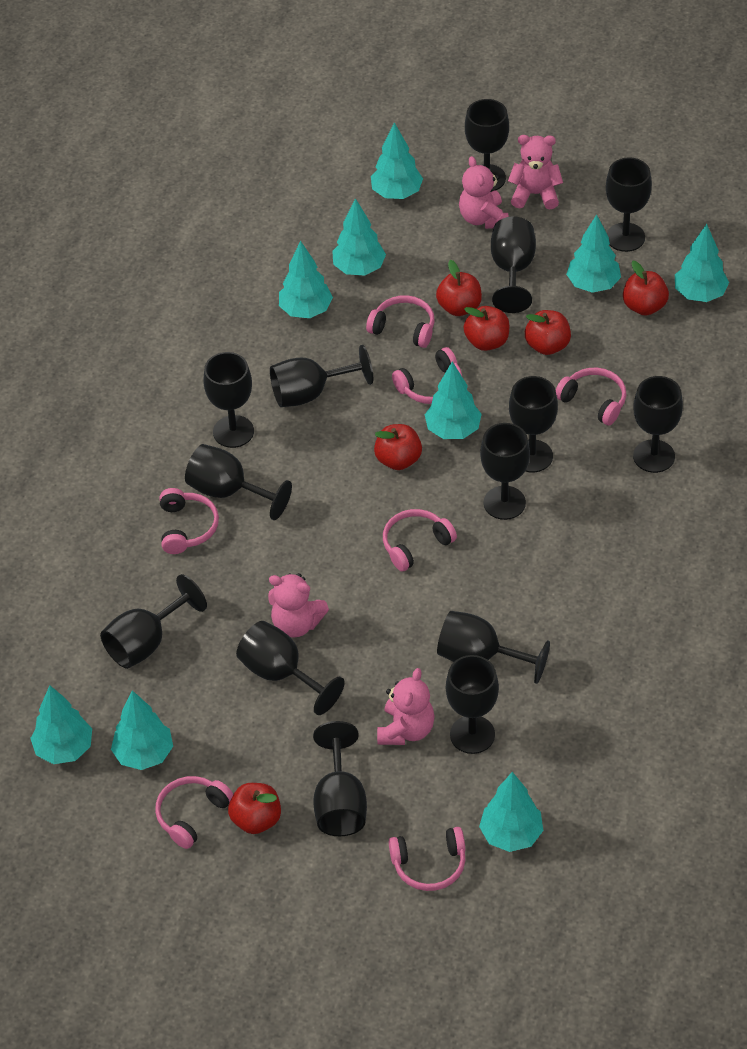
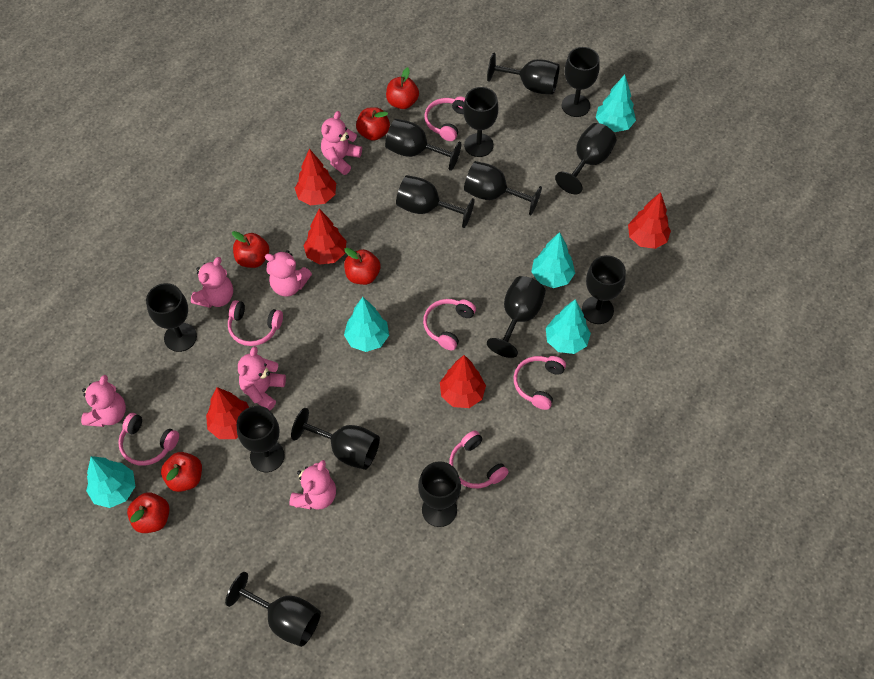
pink headphones: [155,776,233,849] [159,488,219,554] [366,295,434,348] [383,509,457,571] [389,827,465,891] [392,347,462,404] [556,368,626,426] = 7 -> [118,413,179,466] [228,300,283,346] [423,299,476,350] [425,96,465,141] [449,430,509,488] [513,356,566,410] = 6
pink teddy bear: [268,573,329,638] [377,668,435,745] [459,156,508,229] [508,135,563,209] = 4 -> [81,375,126,427] [191,257,233,308] [238,346,286,410] [265,250,312,297] [289,460,336,510] [321,111,362,175] = 6
red tree: none = 0 -> [206,387,249,439] [295,148,336,205] [303,209,347,265] [440,355,486,408] [628,192,671,249] = 5
turquoise tree: [30,685,92,764] [111,690,173,770] [279,241,333,318] [332,198,386,276] [371,122,423,199] [425,361,482,439] [479,772,543,852] [566,214,621,293] [675,224,729,302] = 9 -> [86,456,136,508] [344,297,389,352] [531,232,575,288] [546,299,591,354] [595,75,636,132] = 5

